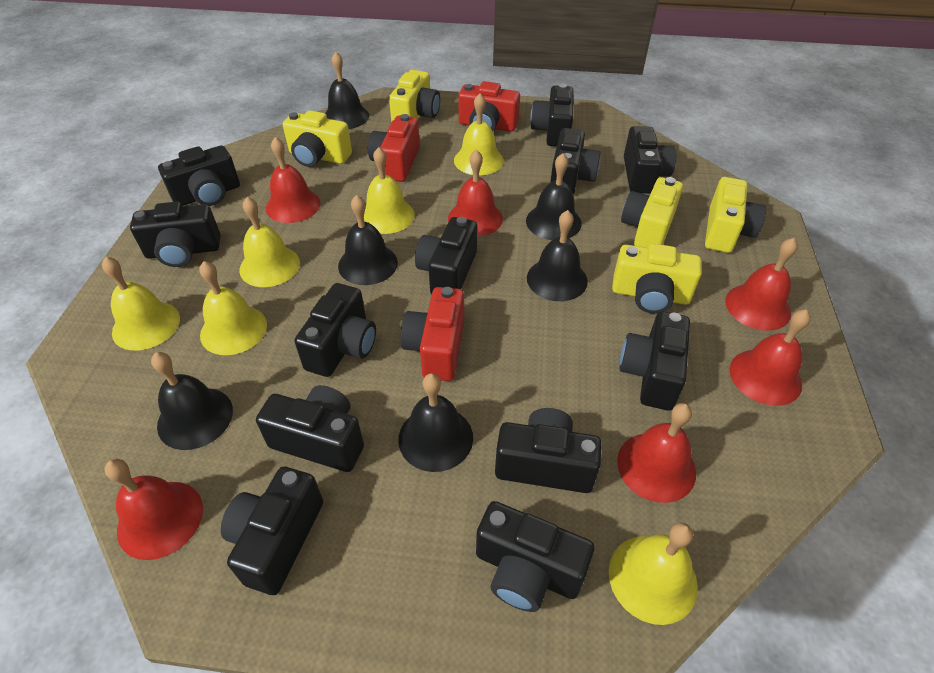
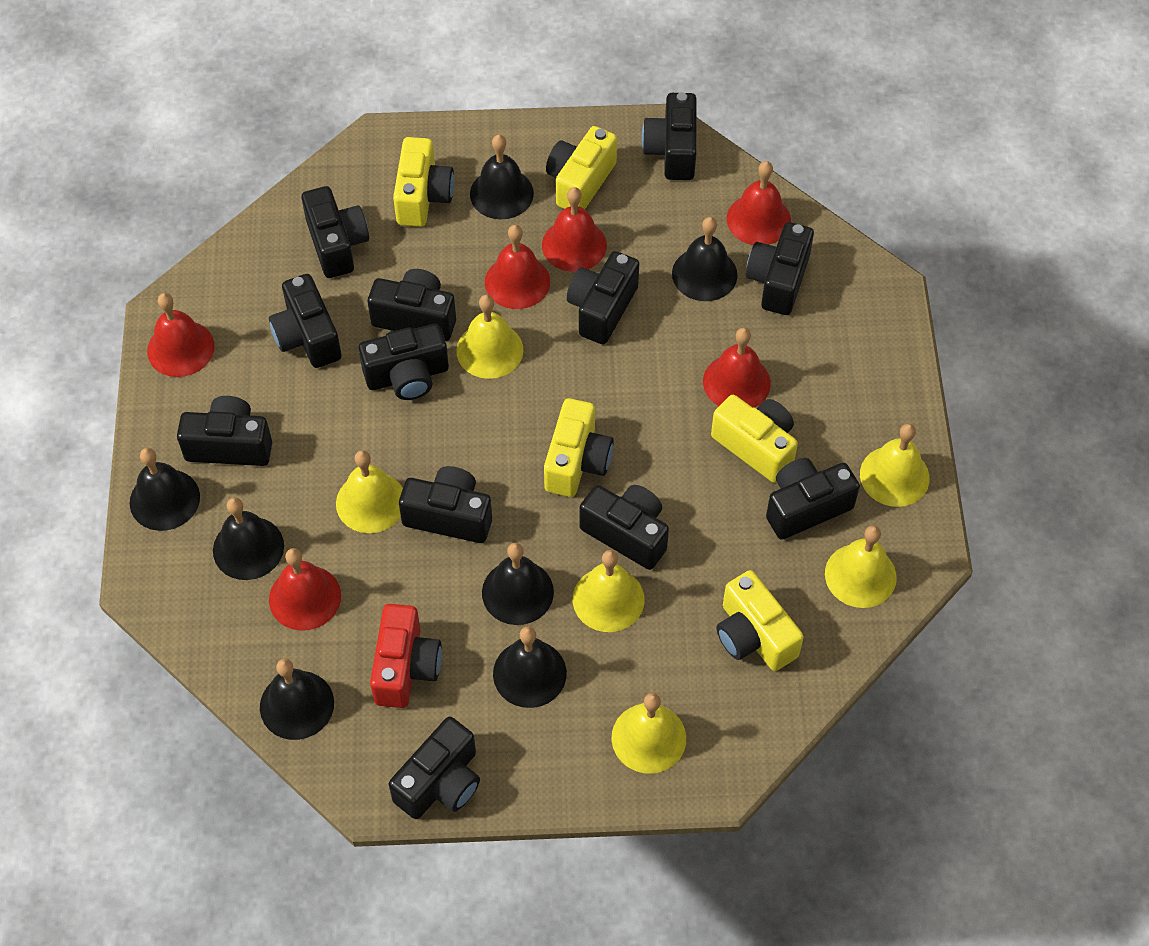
black bell: [151,352,233,450] [325,52,369,129] [338,195,398,285] [398,373,473,472] [526,153,582,240] [527,210,588,301] = 6 -> [130,448,200,531] [213,497,284,580] [260,659,334,740] [470,135,534,219] [482,543,554,625] [493,626,567,708] [672,217,738,301] = 7
red camera: [368,114,420,182] [401,287,464,381] [458,81,520,132] = 3 -> [370,604,442,708] = 1

